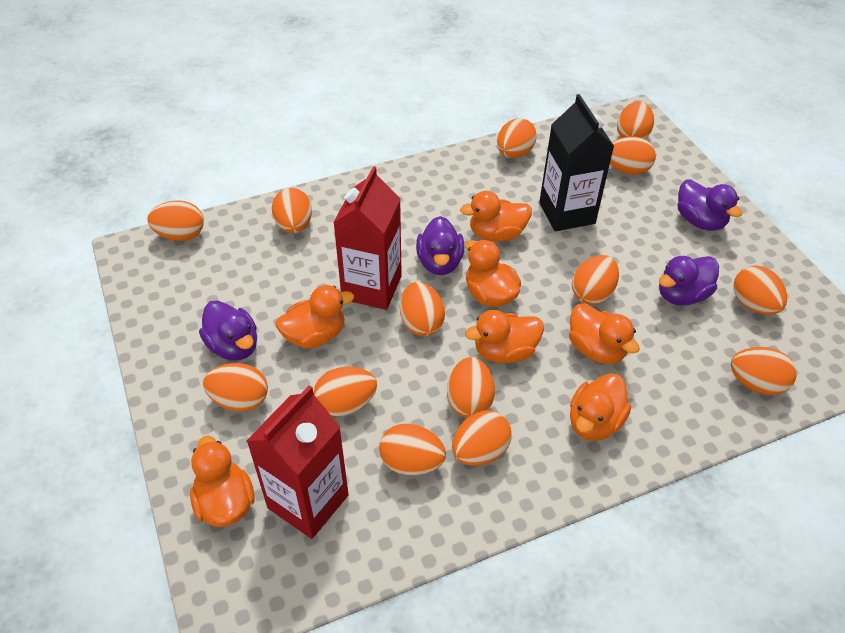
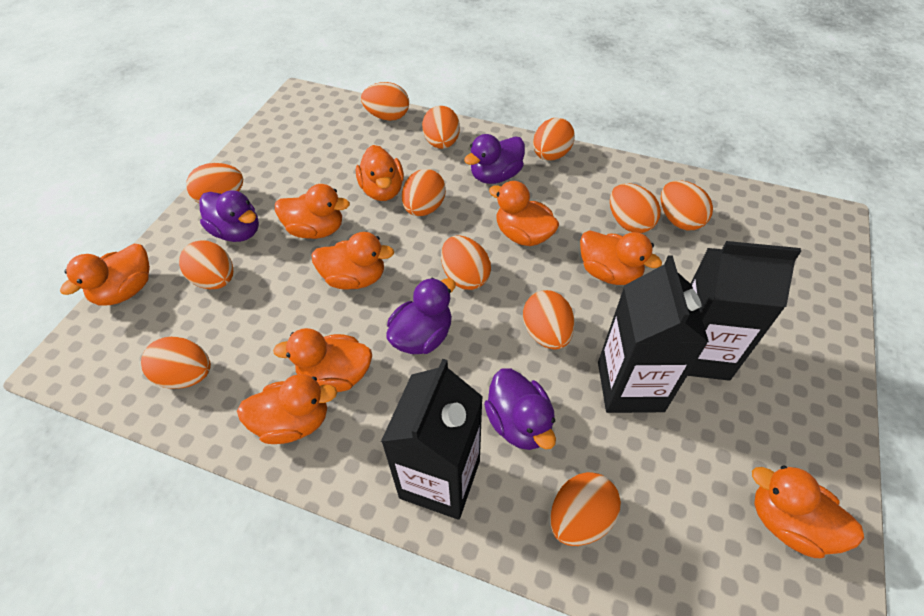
black carton: [539,94,614,231] = 1 -> [381,359,483,520] [598,255,709,413] [688,241,801,381] = 3
orange duck: [190,436,255,527] [276,285,354,348] [460,191,532,242] [465,240,521,307] [465,310,544,363] [569,303,640,364] [570,373,631,441] = 7 -> [60,244,150,305] [237,374,337,444] [273,328,372,392] [275,184,350,239] [312,232,394,289] [356,145,404,201] [489,181,559,246] [580,230,662,285] [752,465,864,558] = 9
orange egg: [148,200,204,241] [203,363,268,412] [272,188,312,233] [314,367,377,416] [379,424,446,475] [400,282,445,336] [447,357,495,418] [452,411,512,466] [497,118,537,158] [572,255,619,305] [610,137,656,175] [617,101,654,139] [731,347,796,395] [733,266,787,315] = 14 -> [141,337,211,389] [179,240,233,289] [186,163,243,203] [361,82,409,121] [402,169,446,216] [422,106,460,149] [441,235,491,290] [523,290,575,350] [533,118,575,161] [550,472,621,546] [610,183,661,233] [661,180,713,230] = 12
red carton: [247,385,349,539] [333,166,402,310] = 2 -> none = 0

